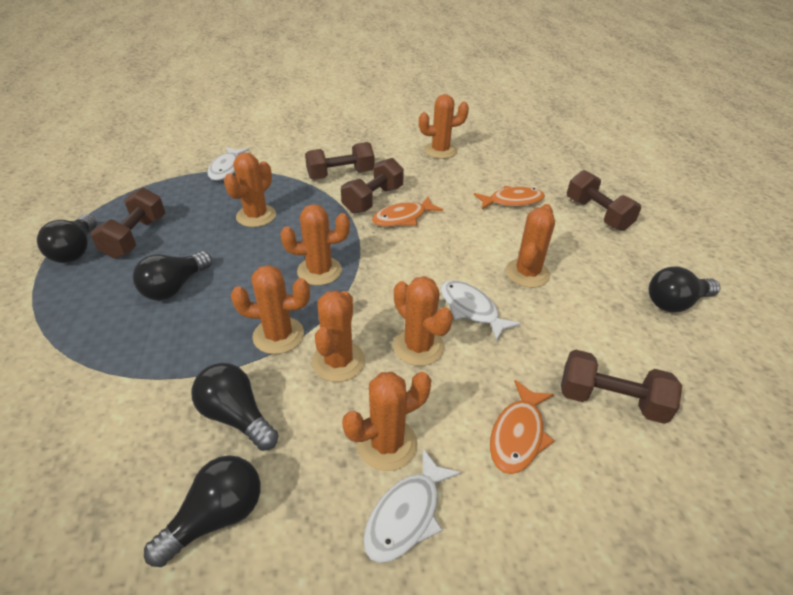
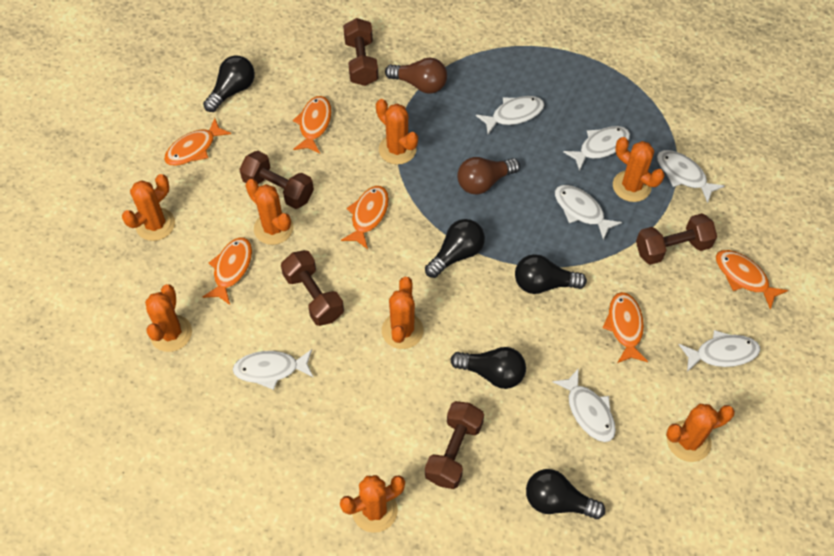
brown light bulb: none = 0 -> [385,58,447,94] [457,157,520,195] = 2
orange fish: [372,197,443,227] [474,186,545,209] [490,380,554,474] = 3 -> [164,118,231,166] [203,238,252,305] [293,96,332,154] [341,186,389,249] [603,292,648,363] [716,250,788,309] = 6
white fish: [207,147,249,181] [363,449,461,563] [441,280,521,342] = 3 -> [233,349,314,390] [476,96,544,134] [552,368,616,442] [555,185,622,240] [563,126,630,171] [657,150,725,203] [679,330,760,372] = 7

